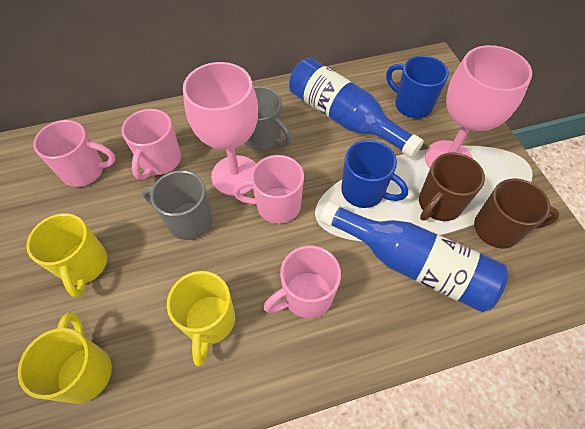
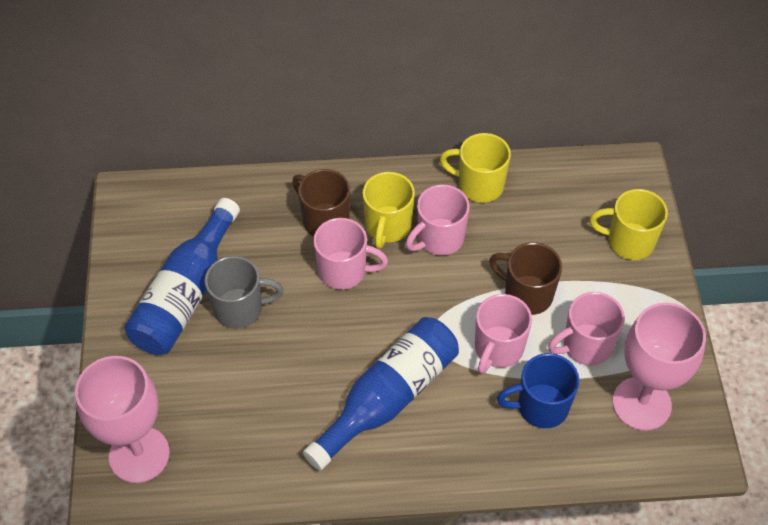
blue mug: [341,140,408,208] [386,56,449,118] = 2 -> [497,353,580,428] = 1
grey mug: [142,170,212,240] [244,86,292,151] = 2 -> [205,256,284,329] = 1

